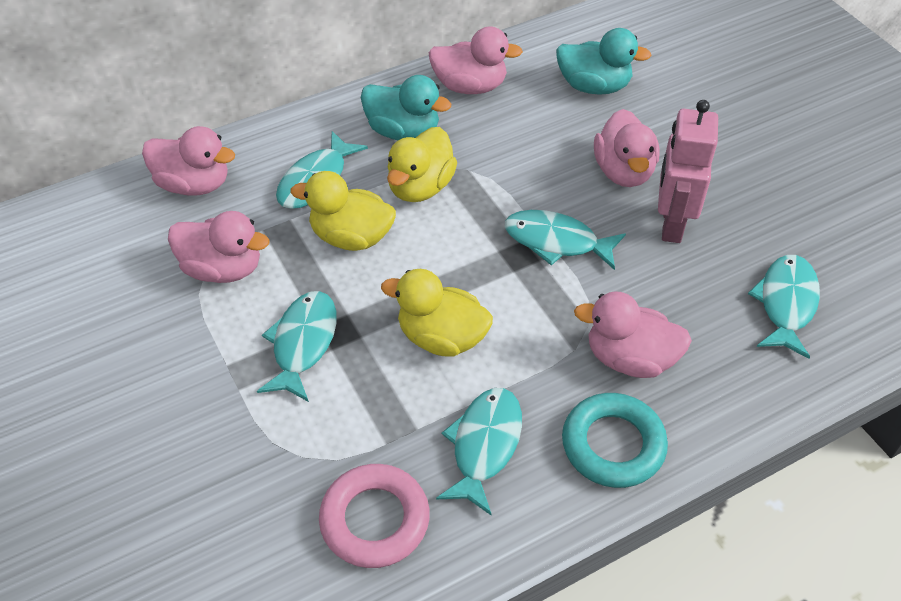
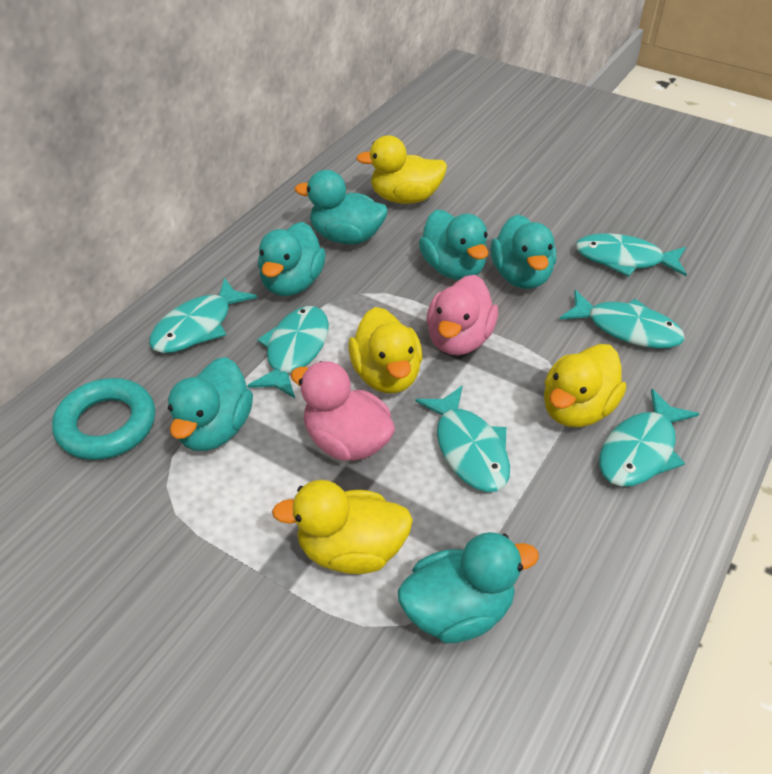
pink duck: [142,126,235,196] [168,211,270,283] [429,26,523,94] [574,291,692,378] [594,109,660,187] = 5 -> [291,361,395,461] [426,275,498,355] = 2
pink ring: [319,464,430,568] = 1 -> none = 0
pink robot: [658,100,718,243] = 1 -> none = 0
turquoise duck: [361,75,451,140] [556,28,652,95] = 2 -> [168,357,253,451] [258,222,326,296] [295,170,388,244] [398,532,539,644] [419,209,488,280] [491,214,556,289] = 6
turquoise fish: [257,291,337,402] [276,131,368,209] [436,388,522,516] [505,210,626,270] [748,255,820,359] = 5 -> [149,278,257,353] [247,306,329,398] [415,385,510,492] [559,290,685,348] [575,233,687,277] [599,389,699,487] = 6
yellow duck: [291,171,396,251] [381,269,493,356] [387,127,457,202] = 3 -> [272,480,413,574] [348,307,422,393] [356,135,447,204] [544,344,626,427] = 4

